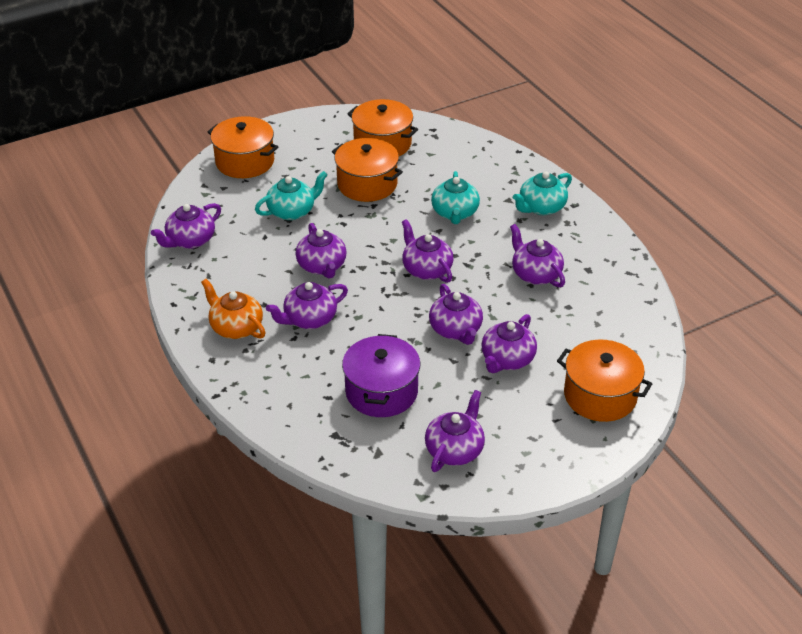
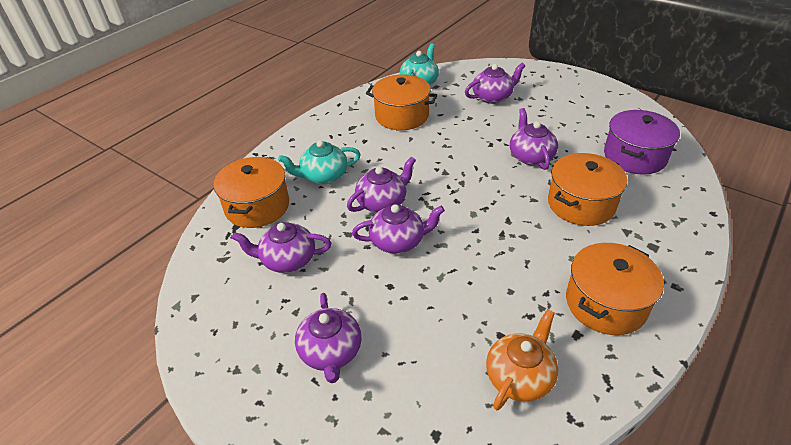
purple teapot: [151,203,221,249] [266,282,348,329] [295,223,347,278] [402,219,454,283] [425,390,485,472] [429,284,483,345] [481,314,537,373] [510,224,565,287] = 8 -> [232,222,331,273] [295,293,362,383] [347,157,416,213] [352,204,445,254] [465,62,525,104] [510,108,558,170] = 6
turquoise teapot: [255,171,327,220] [431,171,480,224] [513,171,572,215] = 3 -> [278,140,361,184] [400,44,439,85] = 2

